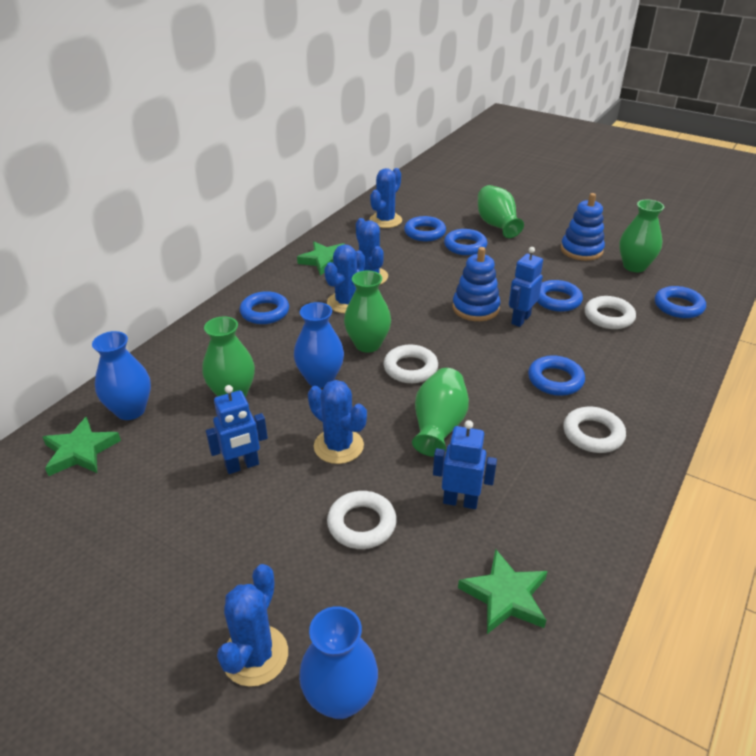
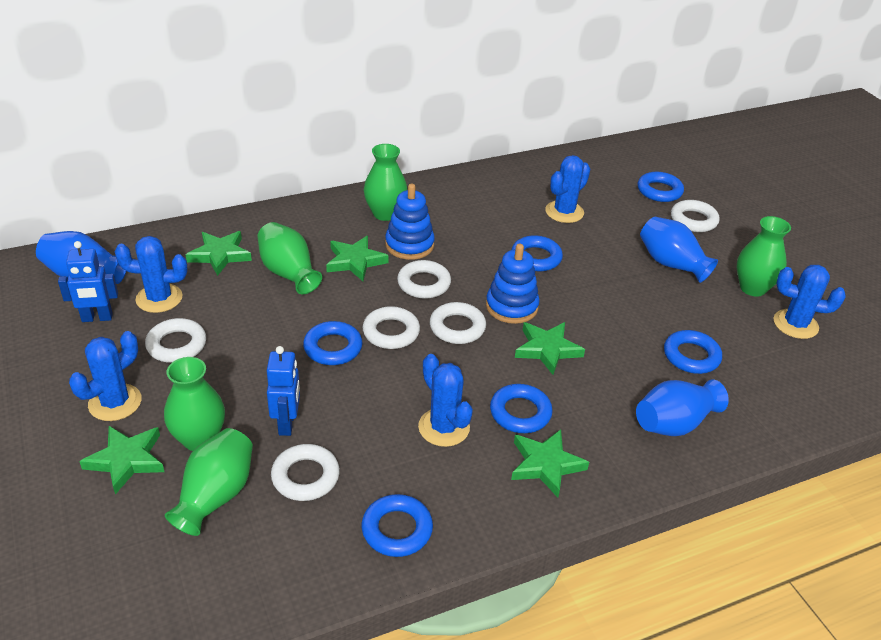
blue robot: [206,385,268,474] [433,420,497,509] [509,247,543,327] = 3 -> [58,241,118,322] [267,346,300,436] = 2
green star: [43,416,121,476] [297,242,344,276] [458,549,548,634] = 3 -> [79,426,164,495] [186,231,252,276] [326,236,389,281] [511,429,589,498] [515,322,585,375] = 5
white ring: [327,491,397,549] [383,345,438,383] [563,407,626,453] [585,296,636,329] = 4 -> [145,318,206,363] [271,444,340,501] [363,306,420,349] [397,260,451,299] [430,302,486,344] [671,200,720,232] = 6

